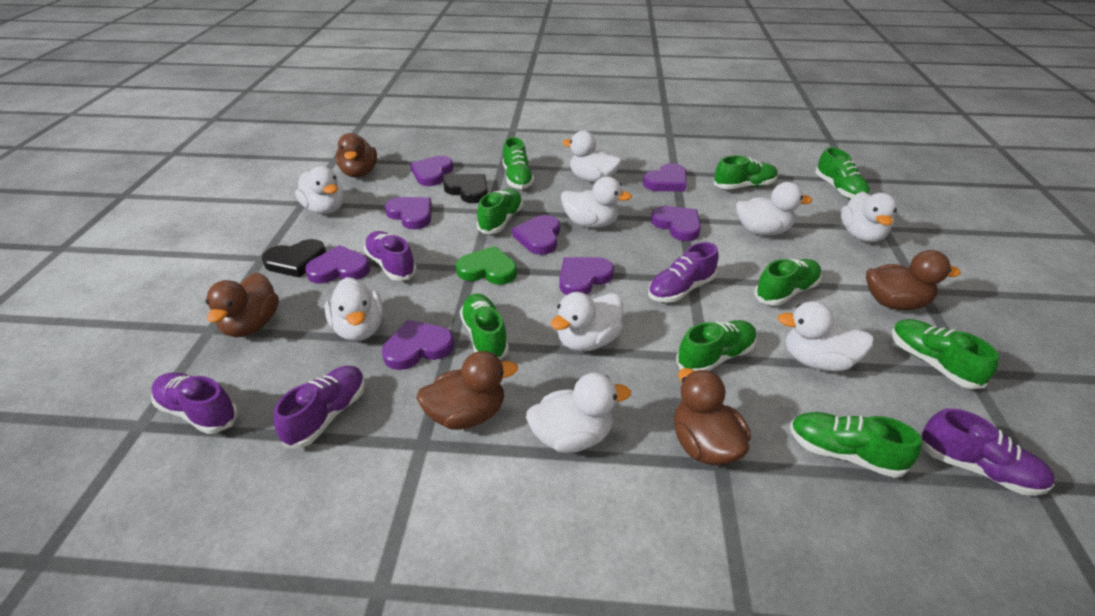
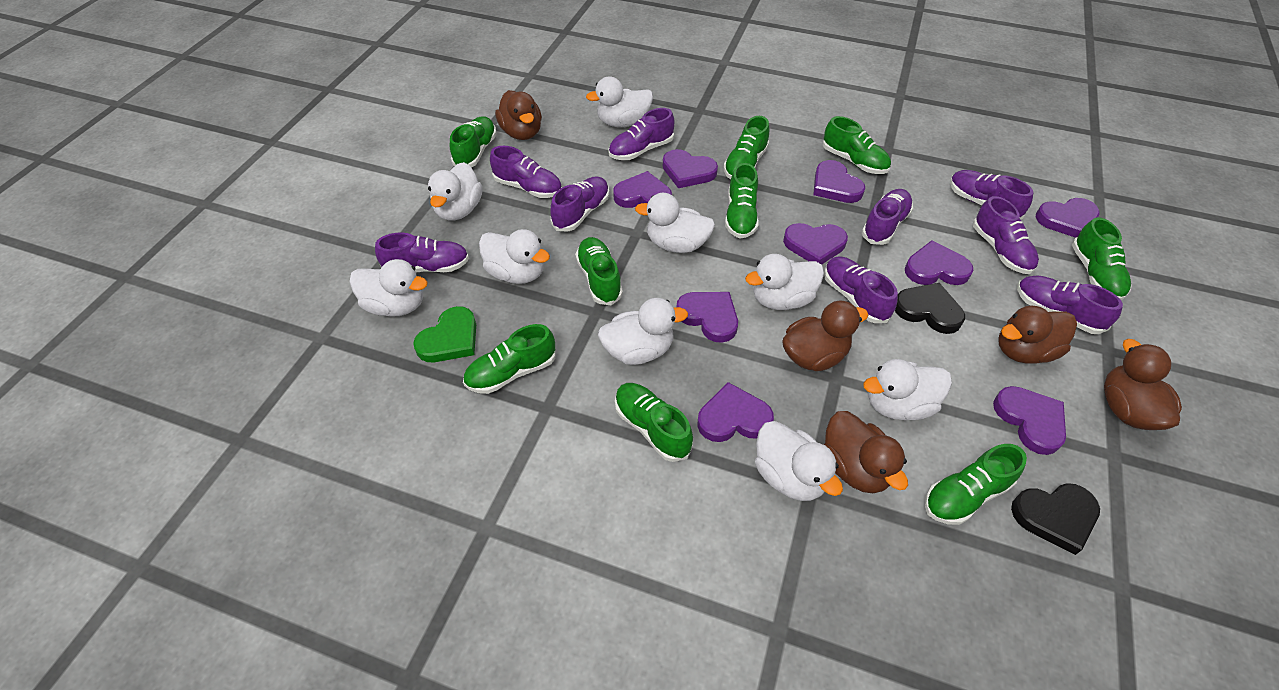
purple heart: [305,245,370,284] [382,320,454,370] [385,197,432,229] [410,156,454,186] [512,215,560,255] [559,257,614,295] [643,163,686,191] [651,206,701,241] = 8 -> [613,171,672,208] [663,149,718,188] [676,292,738,343] [697,382,774,442] [783,223,848,264] [813,160,865,203] [905,240,973,285] [993,386,1066,455] [1036,198,1100,238] = 9
purple shoe: [151,372,238,434] [274,366,365,448] [364,231,417,281] [648,242,719,302] [920,408,1055,496] = 5 -> [375,233,469,273] [490,146,562,198] [550,176,609,232] [608,108,674,160] [824,256,898,323] [862,189,913,245] [950,170,1034,219] [973,196,1039,274] [1017,275,1123,334] = 9

